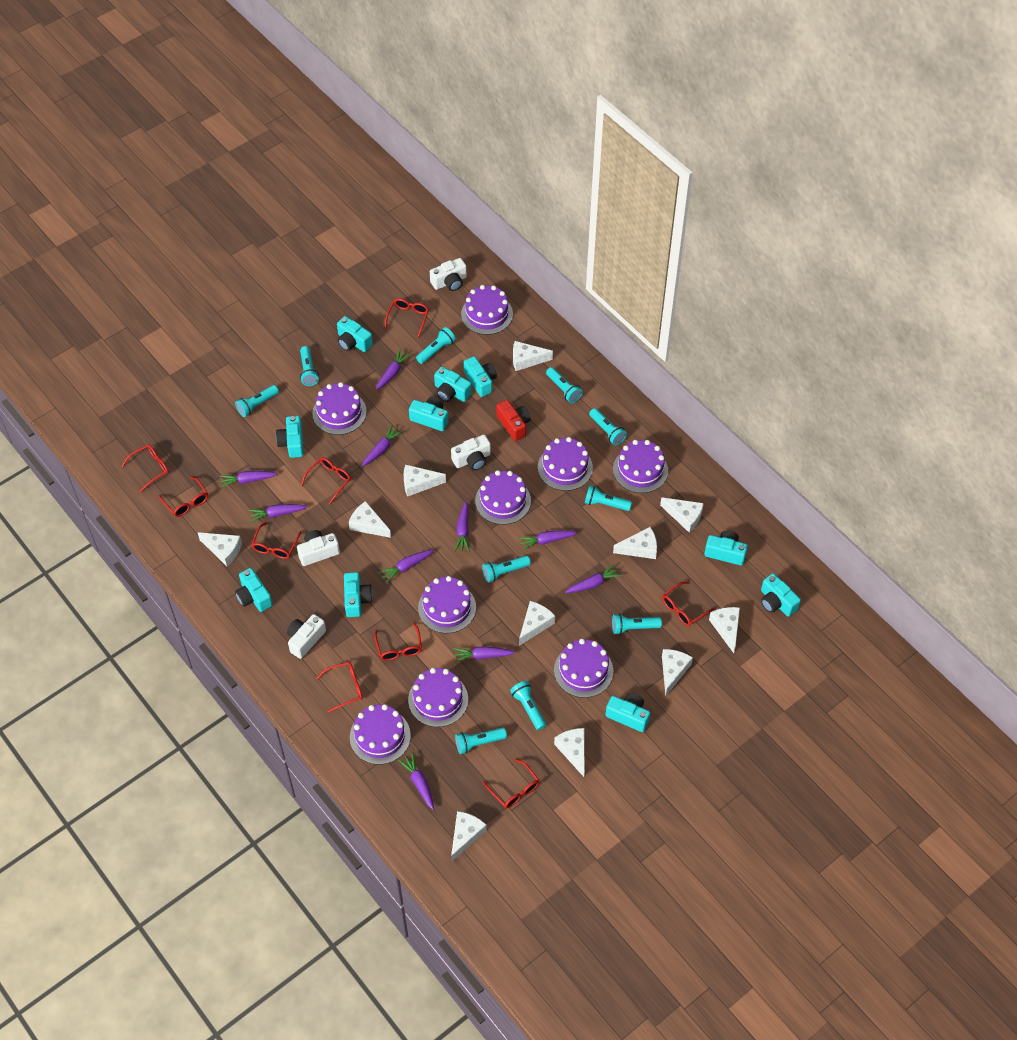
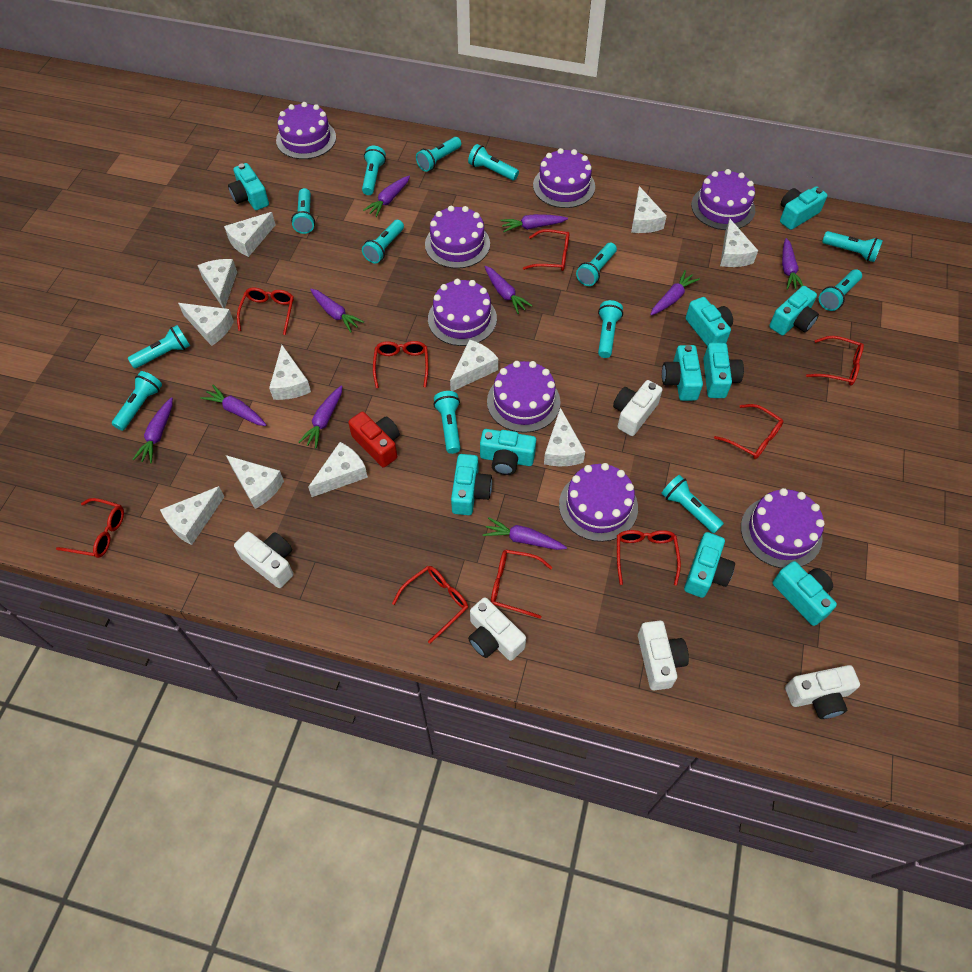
purple cake: [312,382,367,435] [350,704,411,764] [408,668,468,727] [418,576,476,633] [461,285,513,335] [475,470,531,525] [538,437,593,491] [554,639,613,698] [613,440,668,493] = 9 -> [276,102,336,159] [425,206,490,269] [428,279,497,346] [487,361,561,433] [533,148,595,208] [559,463,638,542] [691,169,755,230] [741,488,825,568] = 8
turquoise flashlight: [235,385,279,417] [300,346,319,386] [416,327,456,364] [455,727,507,754] [482,556,531,582] [510,681,546,730] [546,367,583,403] [585,485,632,511] [589,408,627,446] [612,614,662,635] = 10 -> [112,371,162,431] [128,325,190,369] [291,188,315,234] [362,146,386,195] [362,220,404,264] [416,137,461,172] [433,391,460,454] [468,144,519,181] [576,242,617,286] [598,300,623,358] [661,475,724,533] [819,269,862,311] [822,231,883,262] = 13
white camera: [287,614,326,659] [297,530,340,566] [430,258,467,291] [451,435,491,470] = 4 -> [234,532,293,588] [468,597,526,661] [613,380,663,436] [638,621,689,690] [785,665,860,719] = 5

